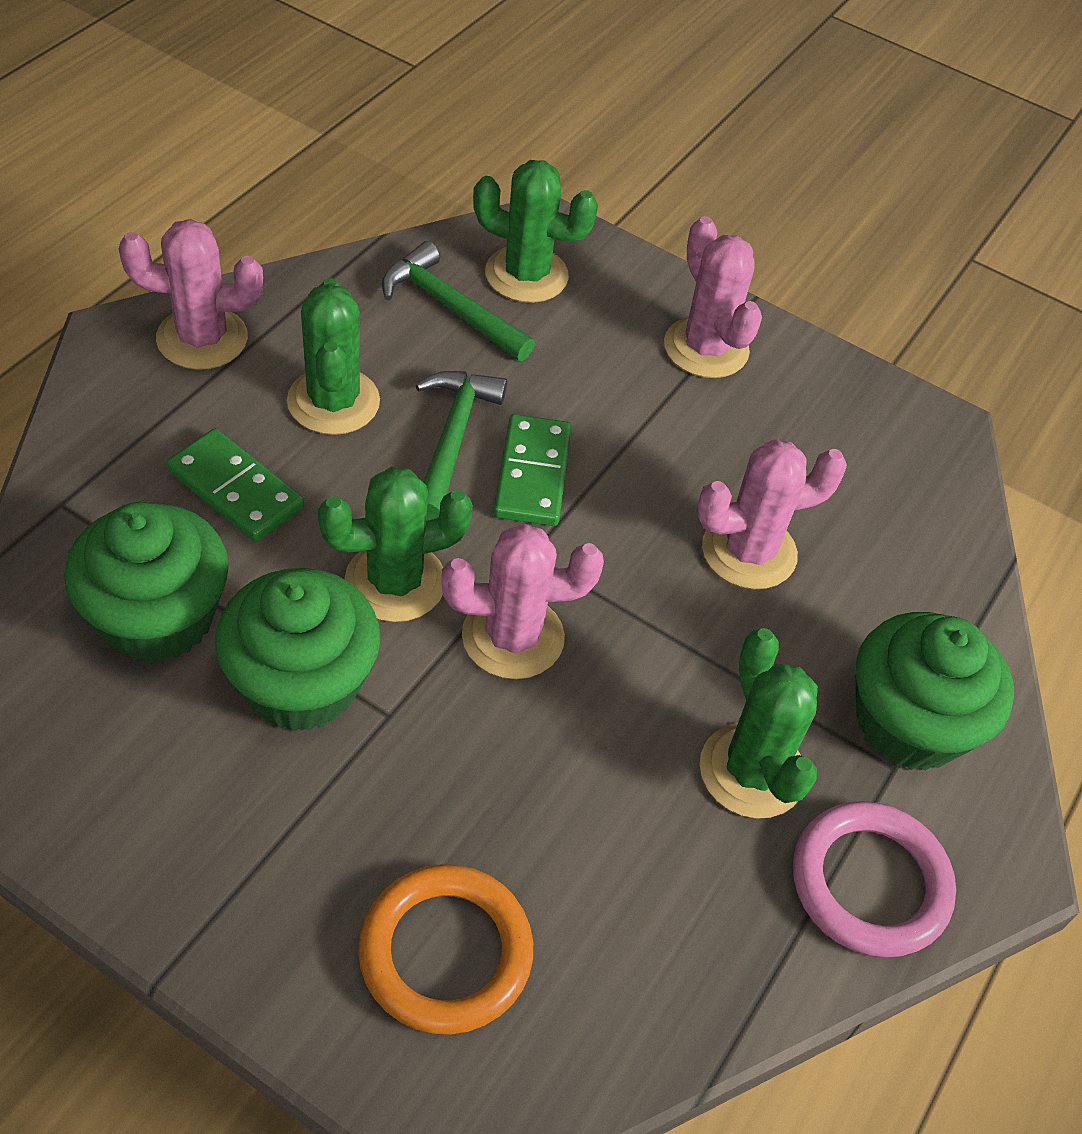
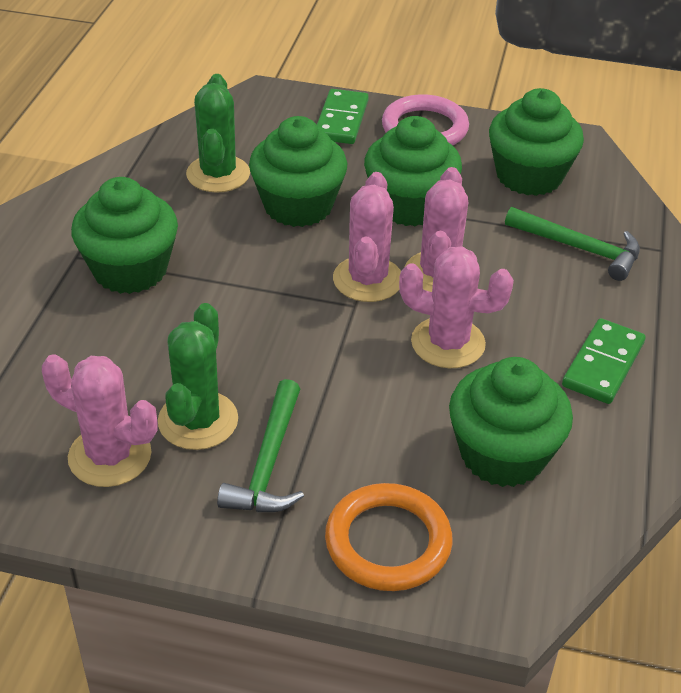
green cactus: [287,278,380,435] [318,467,473,622] [473,160,598,303] [700,628,818,819] = 4 -> [158,303,238,450] [186,74,250,193] = 2
green cupcake: [64,502,229,663] [215,568,381,731] [855,612,1014,771] = 3 -> [71,177,178,294] [249,116,347,227] [364,116,462,226] [449,357,573,487] [489,88,584,196] = 5

